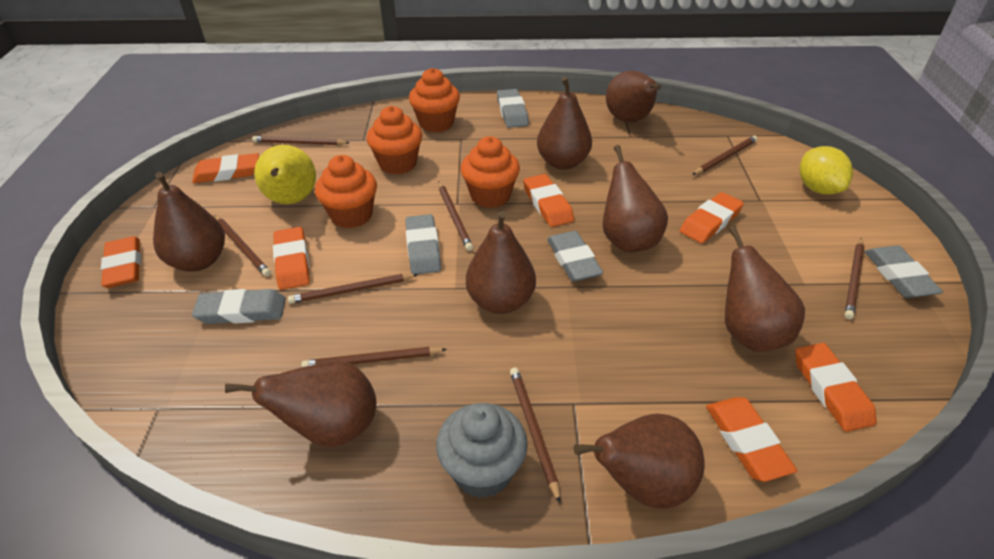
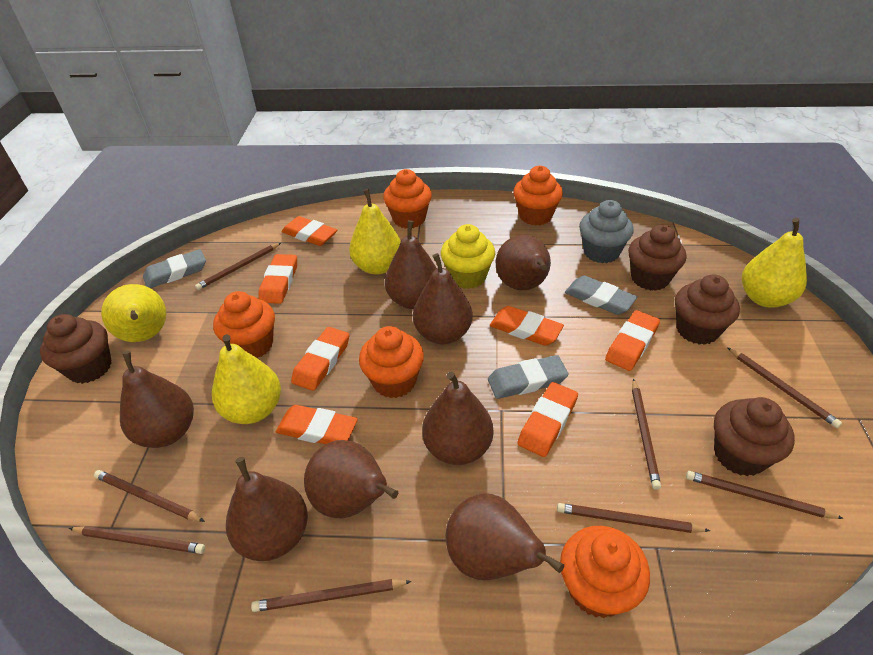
brown cupcake: none = 0 -> [40,314,112,384] [628,225,686,291] [675,275,740,345] [714,397,795,476] = 4
grey eraser: [192,289,286,324] [405,214,441,274] [497,89,529,128] [547,231,603,282] [865,246,943,298] = 5 -> [143,249,206,288] [488,355,569,399] [565,275,637,315] = 3
orange cupcake: [315,155,377,228] [367,106,422,174] [409,68,460,132] [461,136,520,208] = 4 -> [213,291,275,358] [359,326,424,398] [383,169,432,228] [513,166,563,226] [560,526,650,618] = 5
yellow cupcake: none = 0 -> [441,224,495,289] = 1
yellow lemon: [799,146,853,195] = 1 -> none = 0
yellow pear: [254,145,316,204] = 1 -> [101,284,166,342] [212,334,281,424] [349,189,401,275] [742,218,807,308] = 4

